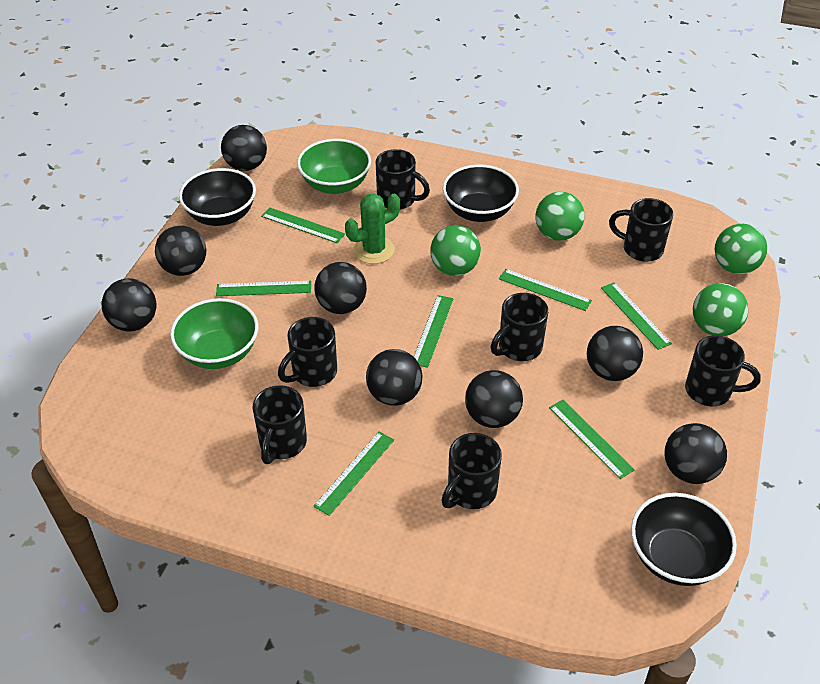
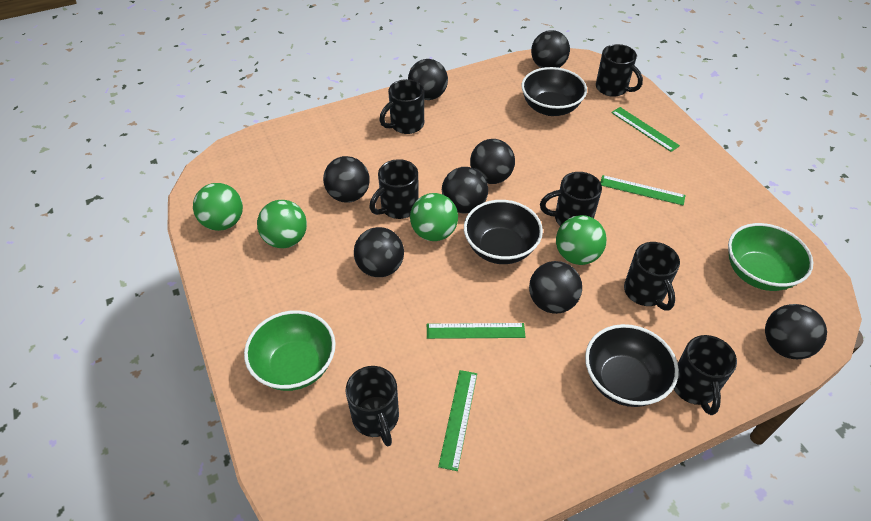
green cactus: [345,194,400,264] = 1 -> none = 0
green ruler: [216,281,311,296] [261,207,345,243] [313,431,394,516] [414,295,453,368] [499,269,592,311] [549,400,634,479] [601,282,672,350] = 7 -> [427,323,526,339] [438,370,477,471] [600,175,686,205] [611,107,680,152] = 4

